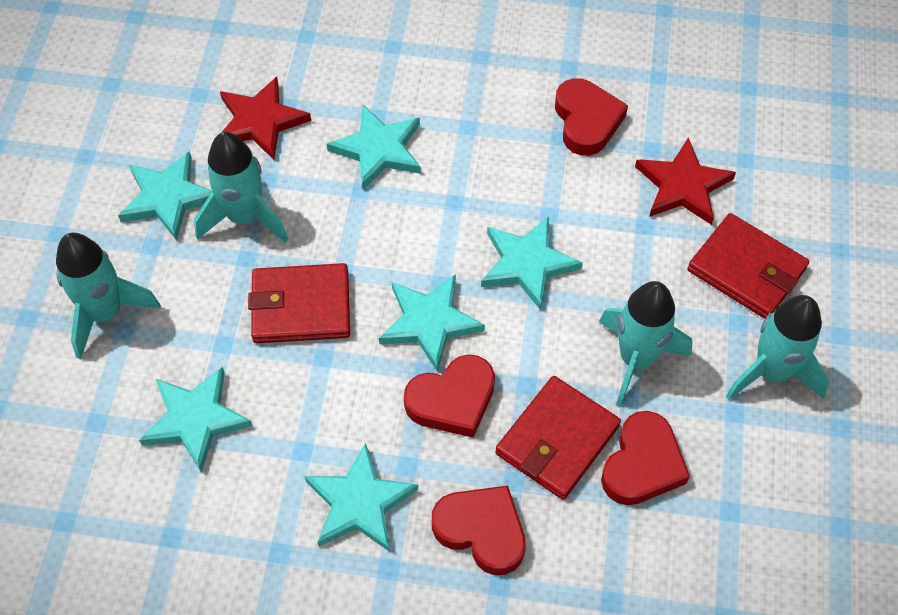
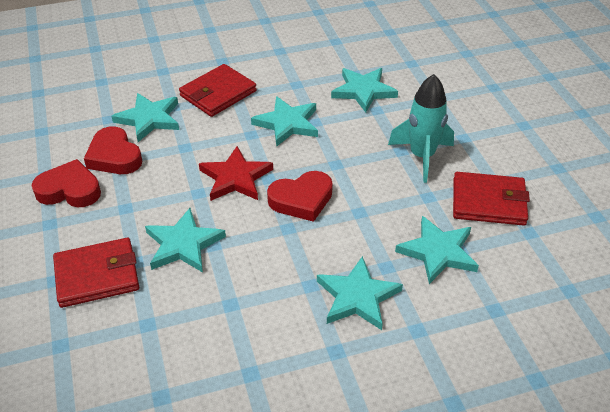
red heart: [404,354,495,438] [432,486,526,575] [555,78,628,156] [601,411,690,505] = 4 -> [31,159,101,207] [84,126,142,174] [267,171,333,222] = 3
red star: [220,77,311,160] [635,137,736,225] = 2 -> [199,146,273,201] = 1
turquoise rocket: [56,233,161,359] [194,132,288,243] [599,281,693,407] [726,295,830,400] = 4 -> [388,74,454,183] = 1

